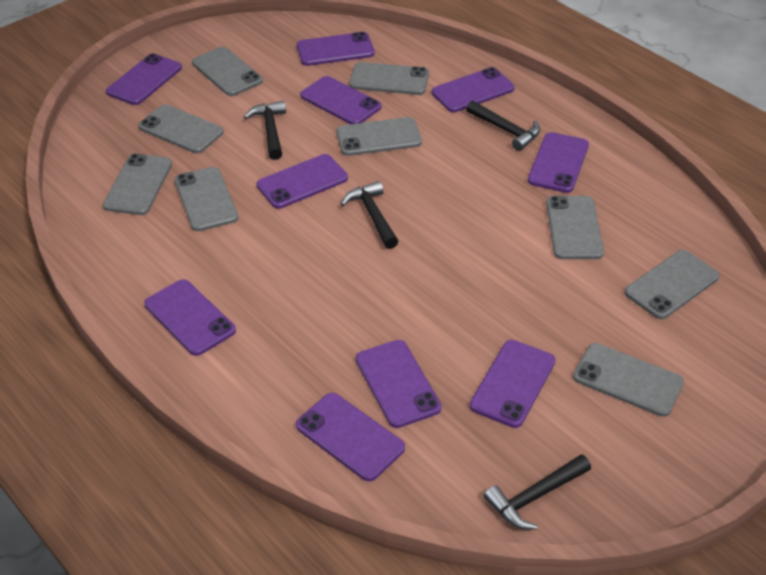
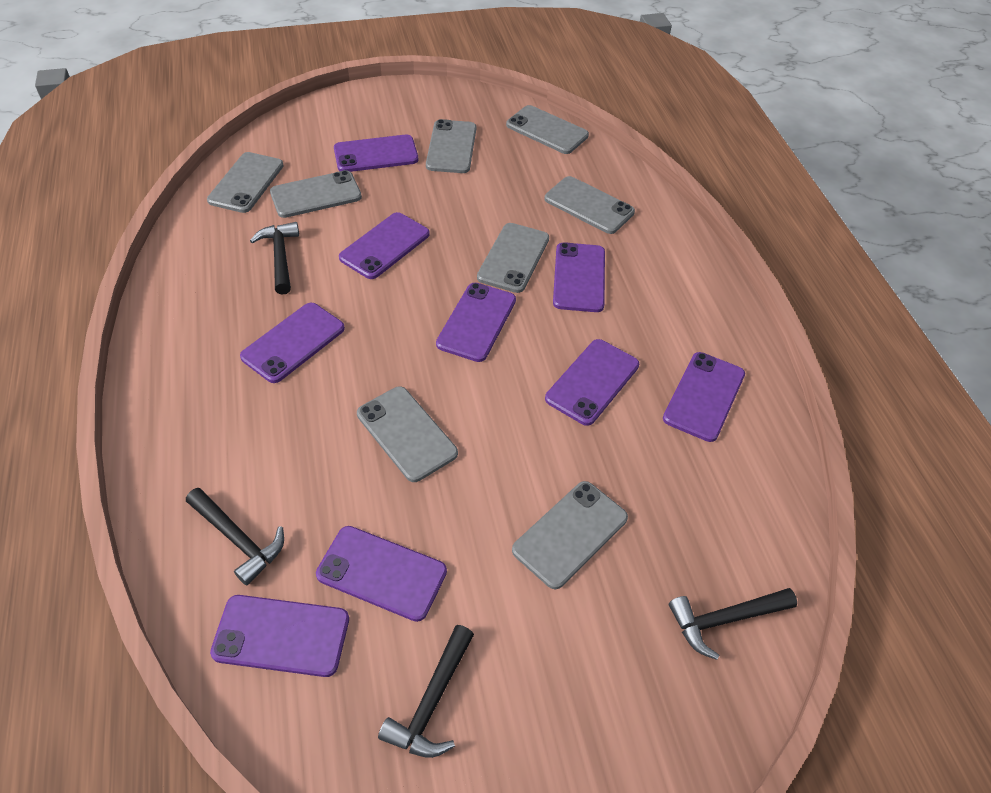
grey phone: [103,154,172,215] [138,104,224,153] [174,167,238,231] [192,47,263,96] [336,117,422,156] [349,62,429,95] [546,196,604,259] [573,343,684,417] [625,250,719,319] = 9 -> [207,152,284,213] [270,170,362,218] [357,386,458,482] [426,119,476,173] [477,223,549,293] [506,105,589,154] [512,481,628,589] [545,176,635,234] = 8
purple phone: [106,53,182,105] [144,279,236,356] [257,154,348,209] [296,393,405,481] [297,32,375,66] [300,76,382,124] [356,340,442,428] [432,67,515,112] [470,340,556,428] [528,132,589,193] = 10 -> [210,595,349,677] [240,303,345,383] [316,526,447,622] [334,134,418,172] [339,212,430,279] [436,283,516,362] [545,339,639,426] [553,242,605,312] [663,352,745,442] = 9

